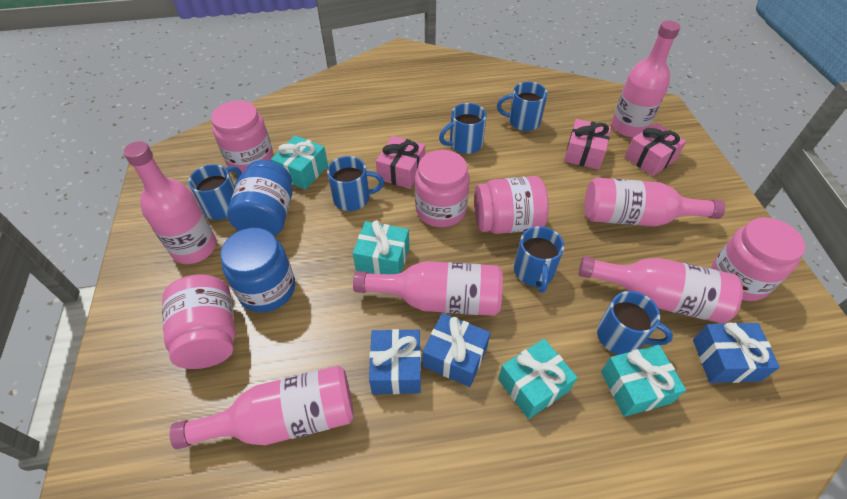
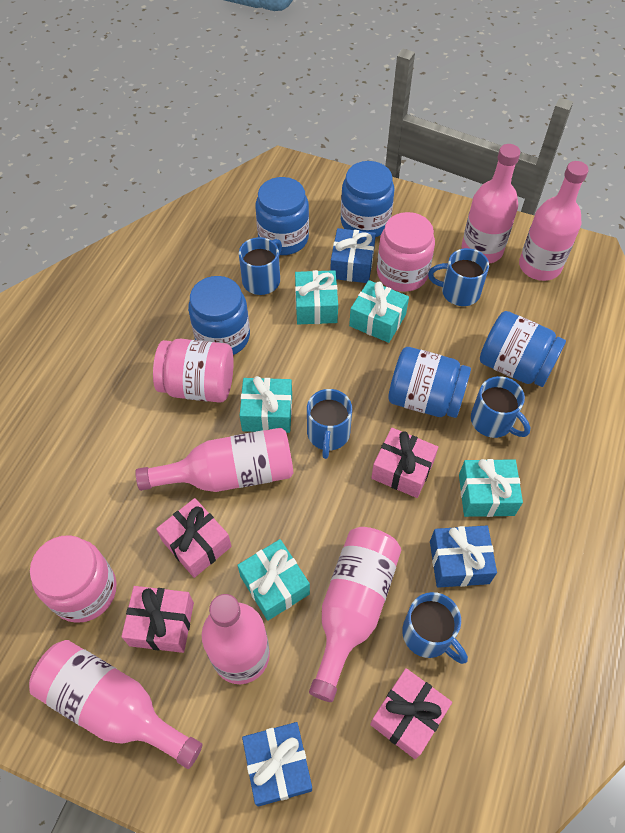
blue jar: [221,228,295,312] [227,160,292,236] = 2 -> [188,276,250,355] [256,177,309,255] [341,161,394,237] [388,347,471,418] [480,311,566,387] = 5
blue mug: [188,164,242,220] [327,156,384,211] [439,103,486,154] [497,82,548,131] [514,226,564,293] [597,291,673,355] = 6 -> [239,237,282,295] [307,389,352,459] [402,592,468,664] [428,248,489,306] [471,376,530,438] = 5
pink gift: [376,136,425,189] [564,119,611,170] [625,123,686,176] = 3 -> [121,586,194,653] [156,498,232,578] [370,668,452,759] [371,428,438,498] = 4
pink jar: [162,275,236,369] [211,100,273,173] [415,150,470,227] [474,176,549,234] [711,217,805,301] = 5 -> [30,535,117,623] [153,339,234,403] [377,212,435,292] = 3
turquoise gift: [271,135,328,190] [353,220,409,274] [498,339,578,419] [601,345,686,417] = 4 -> [237,539,310,621] [240,376,292,433] [295,270,338,324] [349,280,409,343] [459,459,523,517] = 5

